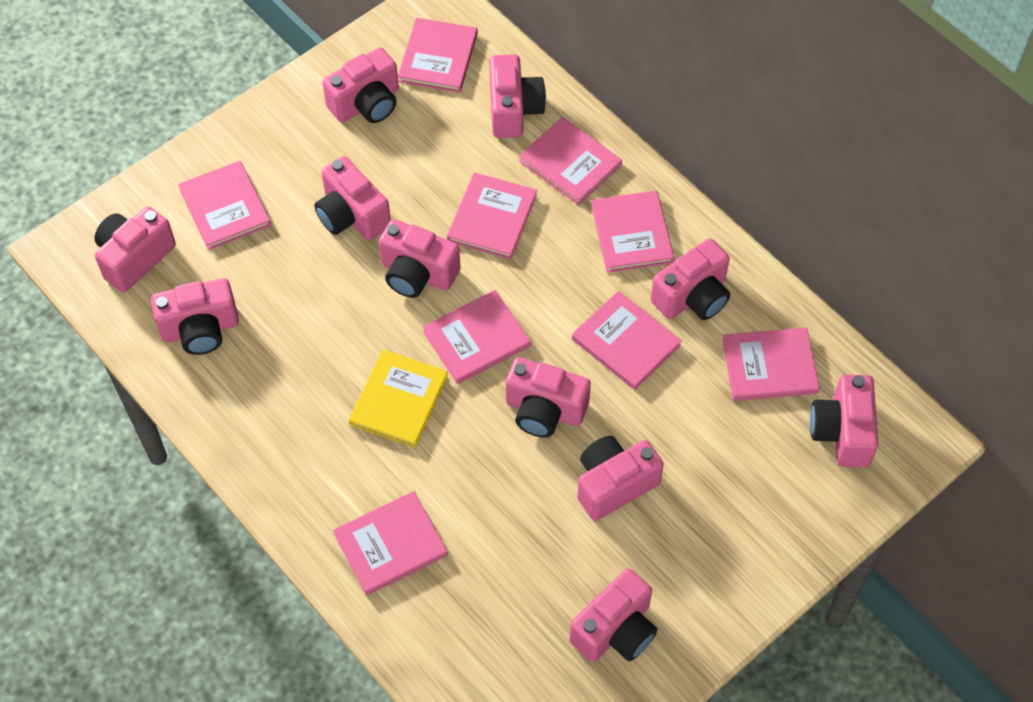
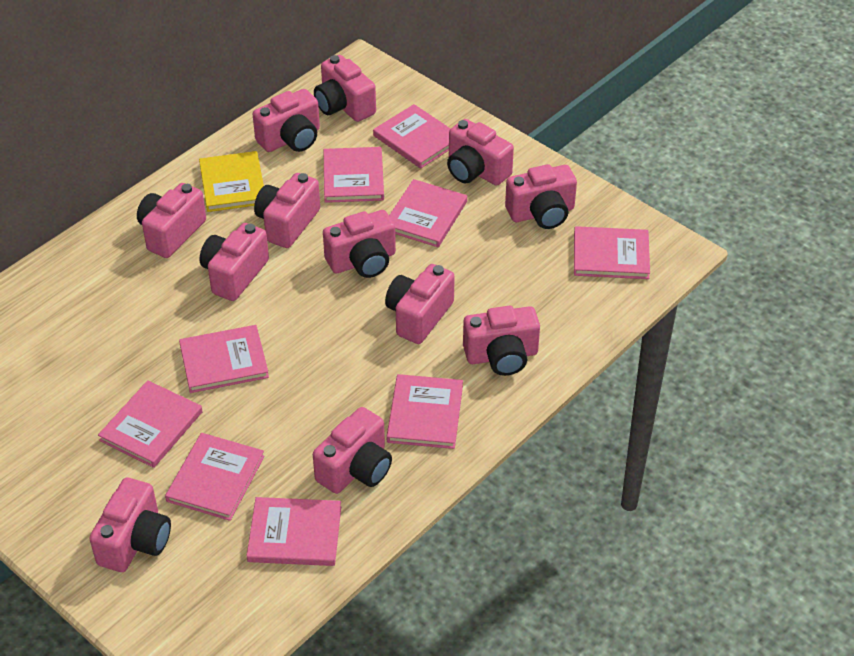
pink camera: [94,206,176,292] [151,278,239,355] [314,156,391,240] [322,47,399,123] [379,219,460,298] [489,54,546,138] [506,357,591,438] [569,568,657,662] [577,436,664,521] [650,239,730,320] [810,375,878,468] = 11 -> [89,478,171,572] [137,183,206,258] [200,223,269,301] [253,89,320,152] [254,173,320,248] [313,407,392,494] [314,55,376,122] [323,210,396,278] [385,264,455,344] [447,119,514,186] [463,305,540,376] [505,164,577,229] = 12

